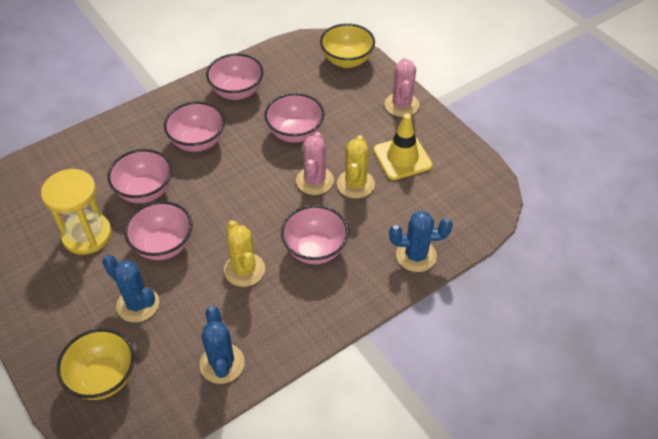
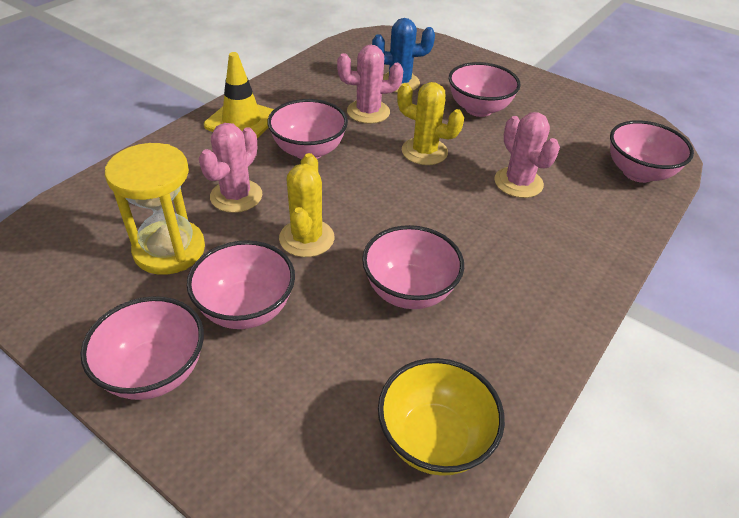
blue cactus: [102,255,159,322] [200,306,245,384] [389,211,453,272] = 3 -> [372,18,435,93] = 1
pink cactus: [296,132,334,195] [385,58,419,117] = 2 -> [199,123,262,213] [337,45,403,124] [494,112,560,198] = 3
yellow bowl: [57,329,135,400] [320,23,375,68] = 2 -> [378,358,505,476] = 1

